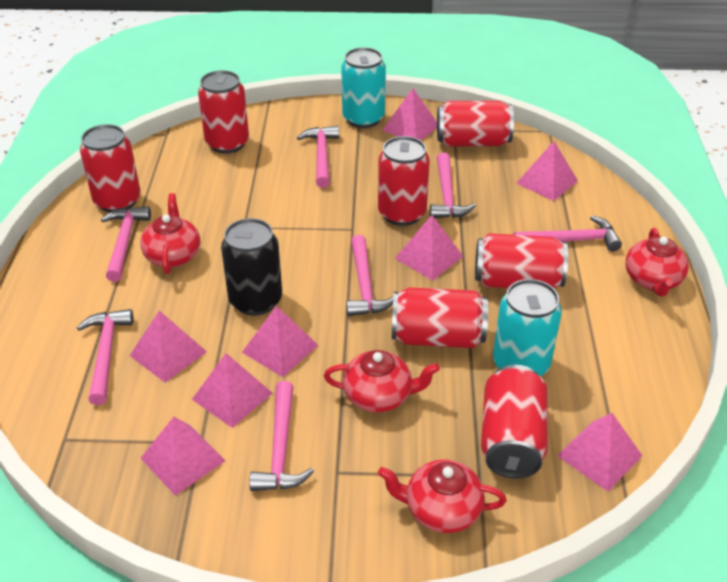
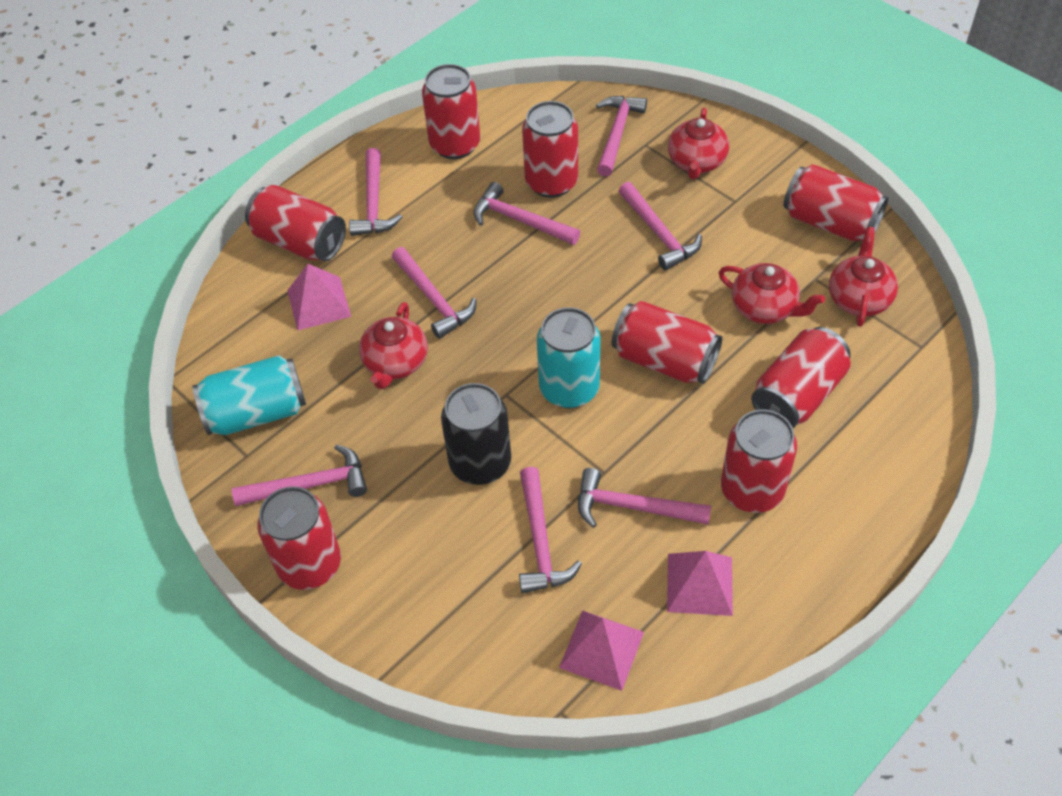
pink hammer: [77,309,133,405] [101,206,151,282] [250,381,314,491] [297,126,339,188] [346,235,393,316] [430,153,476,218] [513,216,622,251] = 7 -> [232,444,367,506] [349,148,402,236] [392,247,477,339] [473,182,580,245] [519,467,582,593] [578,468,711,528] [596,96,647,176] [619,182,702,271] = 8
pink pyramid: [130,311,207,382] [141,417,226,496] [192,353,272,428] [242,305,318,377] [383,88,437,140] [395,215,463,281] [516,141,578,201] [557,413,642,491] = 8 -> [287,264,351,331] [559,610,644,691] [667,551,733,616] = 3
red can: [80,124,141,212] [198,70,249,154] [378,136,430,226] [392,287,488,348] [437,101,514,146] [475,233,568,288] [481,365,548,478] = 7 -> [245,185,346,261] [258,486,341,590] [422,64,480,159] [522,101,578,198] [612,301,722,384] [721,409,797,513] [751,327,851,428] [783,164,888,241] = 8

